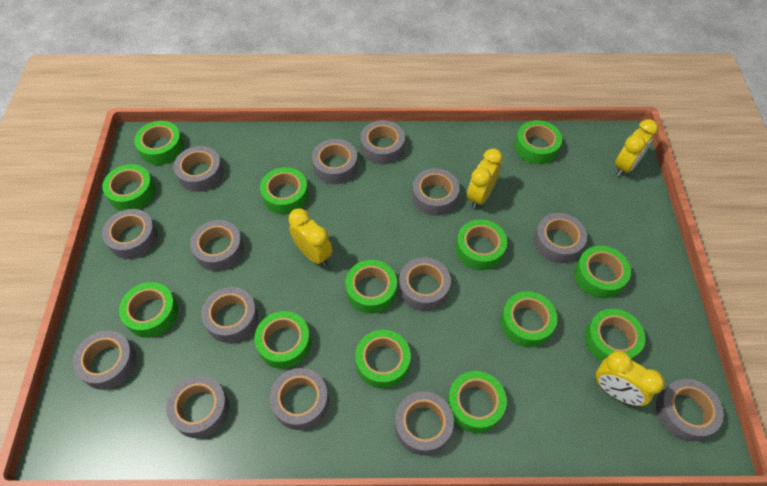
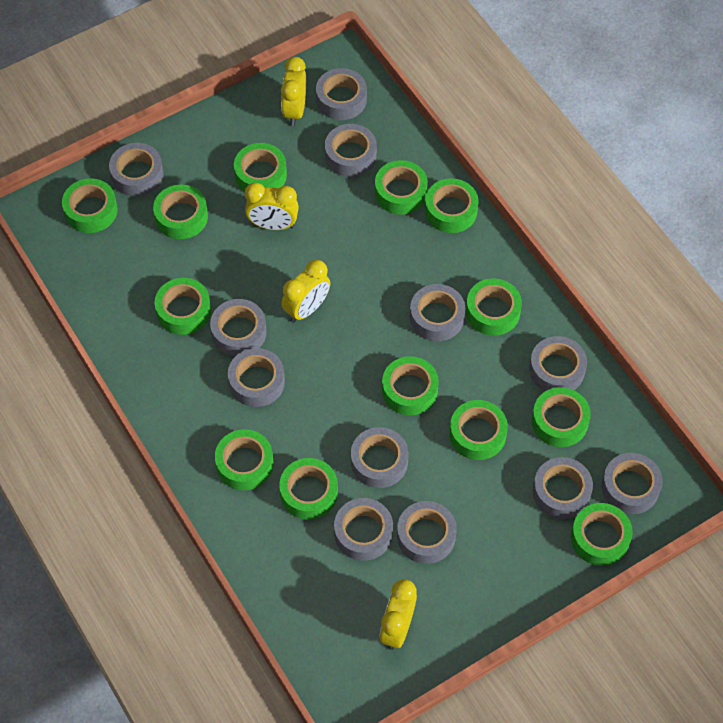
grey tape: [73,330,137,390] [102,209,158,259] [166,376,229,438] [174,146,223,192] [190,220,244,271] [201,287,258,343] [270,368,329,430] [312,139,358,184] [360,120,405,164] [395,391,454,455] [399,257,451,311] [412,168,460,216] [534,213,587,263] [656,379,724,441] = 14 -> [109,143,164,196] [210,299,267,356] [228,348,285,407] [316,68,367,120] [325,124,377,177] [334,498,393,561] [351,427,409,488] [397,501,457,564] [410,284,465,341] [529,336,587,391] [533,457,593,519] [601,453,663,514] = 12

